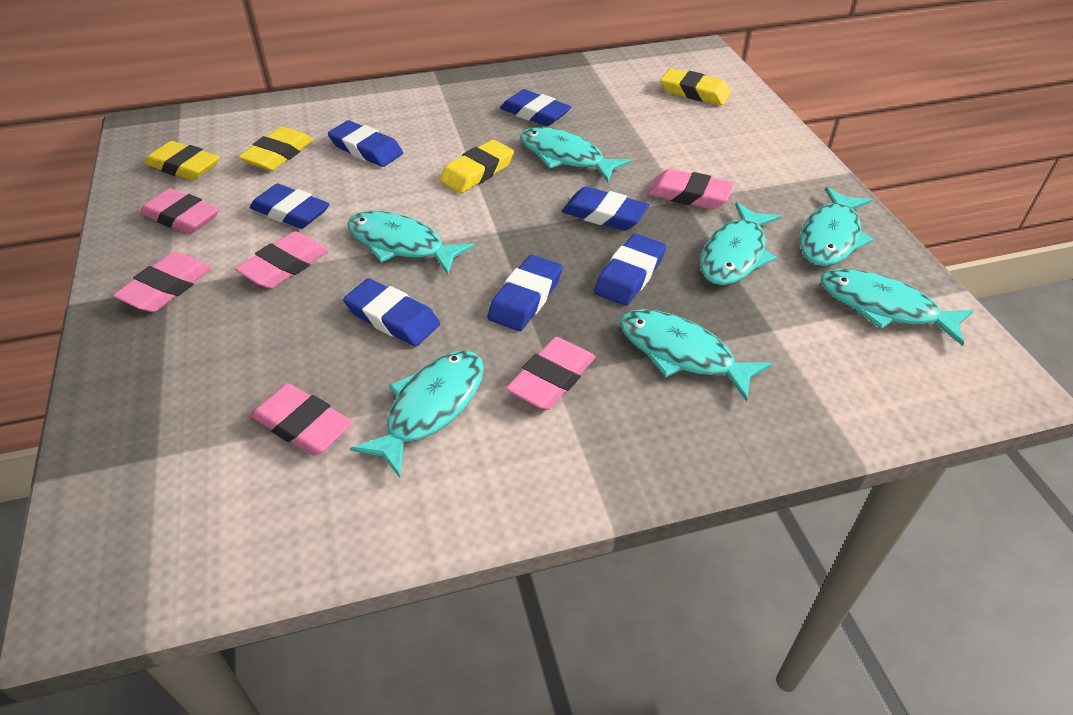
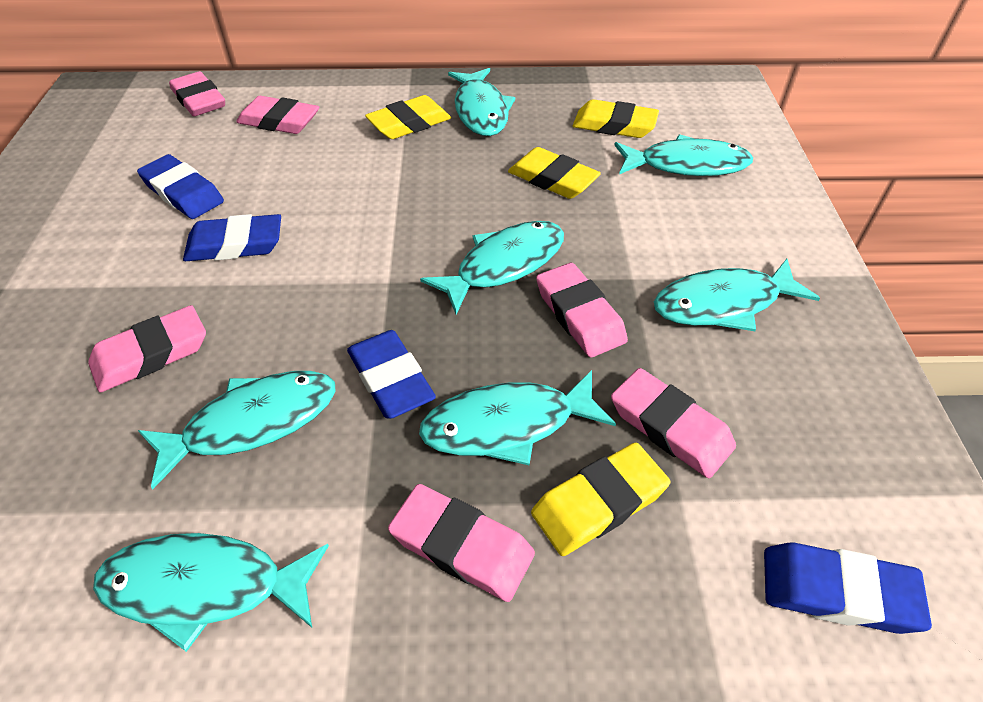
blue eraser: [250,184,330,229] [328,120,403,167] [343,278,440,346] [487,255,562,331] [500,89,571,126] [562,187,649,231] [594,234,666,306] = 7 -> [137,154,224,219] [183,214,281,261] [347,330,436,419] [764,543,932,634] = 4

